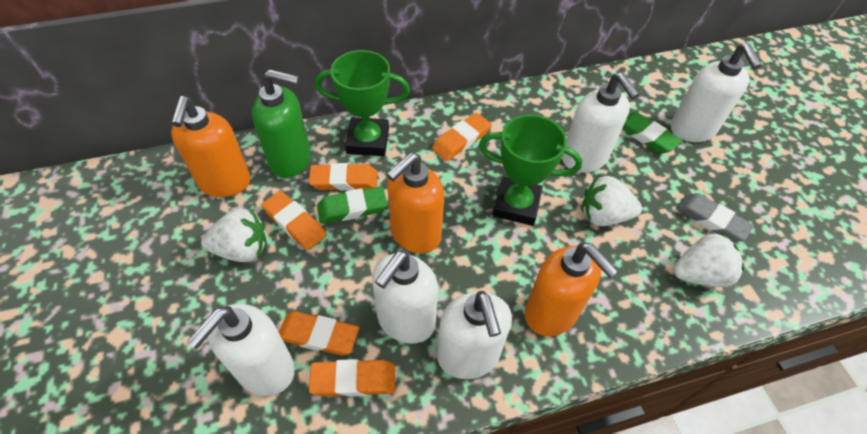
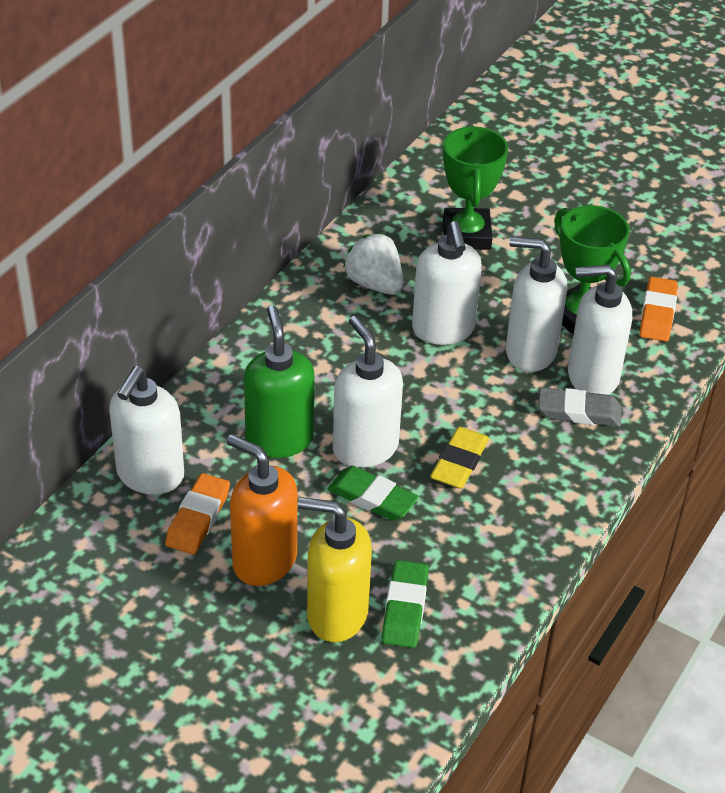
orange eraser: [261,191,327,250] [279,311,359,356] [309,163,377,191] [309,359,395,397] [432,113,491,161] = 5 -> [165,473,230,554] [639,277,678,342] = 2
orange soap dispenser: [171,96,251,197] [387,153,445,254] [524,242,618,336] = 3 -> [227,434,297,586] = 1
white strawberry: [201,208,267,262] [582,176,642,226] [673,233,745,287] = 3 -> [343,233,403,295] = 1
yellow eraser: none = 0 -> [430,427,489,489] = 1
yellow soap dispenser: none = 0 -> [298,497,372,642] = 1

